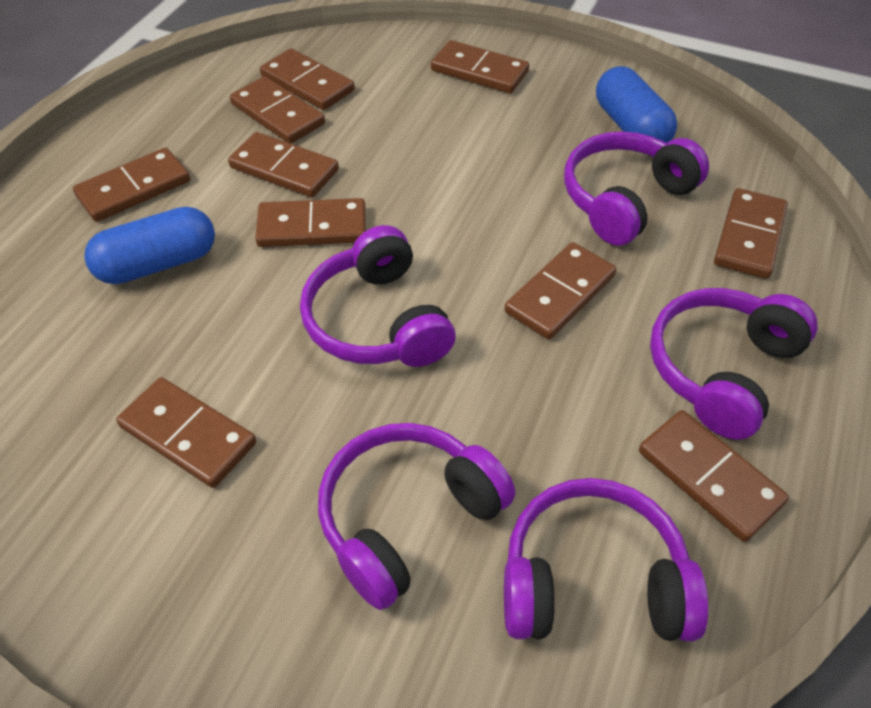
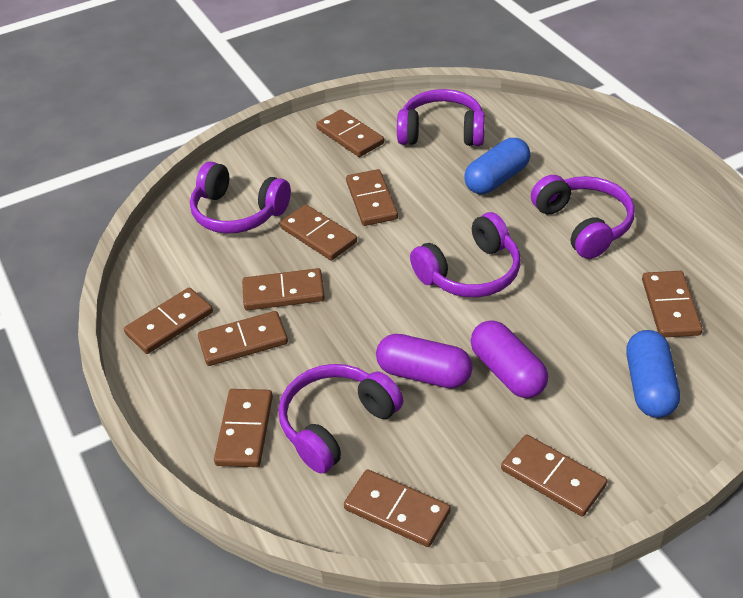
purple capsule: none = 0 -> [376,334,472,388] [471,320,548,398] = 2

